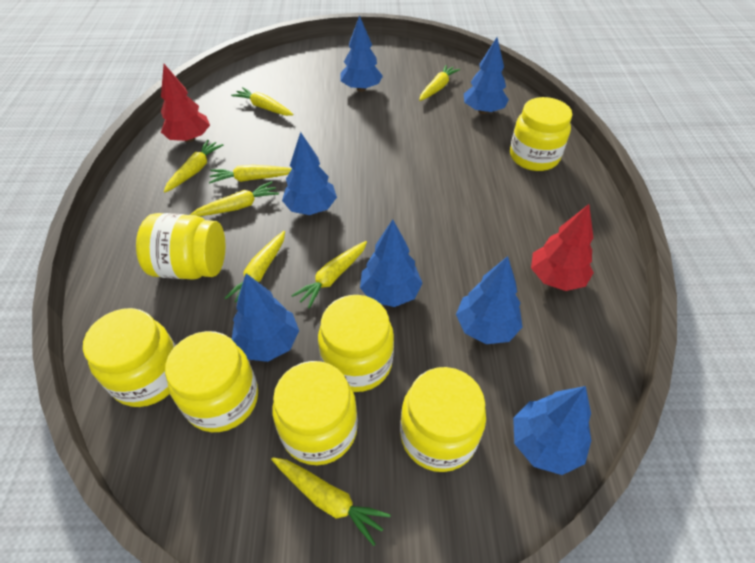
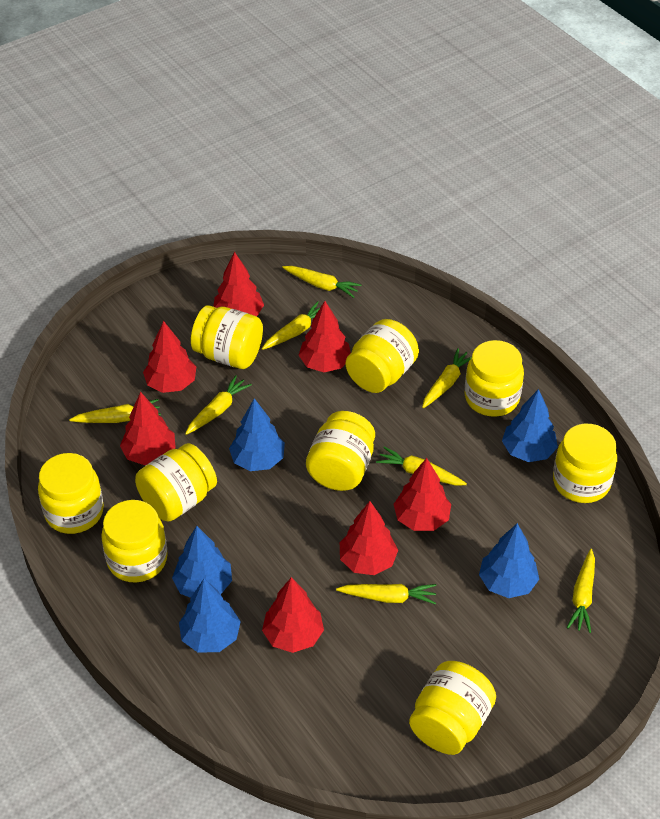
blue tree: [232,273,299,362] [282,132,337,215] [341,15,383,92] [360,220,422,307] [456,256,523,344] [464,37,509,114] [513,386,591,475] = 7 -> [172,526,232,598] [179,579,241,653] [229,398,285,471] [479,523,539,598] [502,389,558,462] = 5
red tree: [161,64,210,142] [531,204,594,291] = 2 -> [120,392,176,465] [143,321,196,393] [213,252,264,316] [262,577,324,653] [299,301,351,372] [340,501,398,575] [393,458,451,531] = 7
yellow jar: [83,308,176,407] [136,213,225,279] [165,331,258,432] [272,361,358,465] [318,295,394,392] [400,367,486,472] [510,97,572,171] = 7 -> [38,453,104,534] [101,500,168,582] [135,443,217,522] [191,305,263,369] [306,411,375,491] [346,319,419,393] [409,661,496,755] [465,340,524,417] [553,424,617,503] = 9

